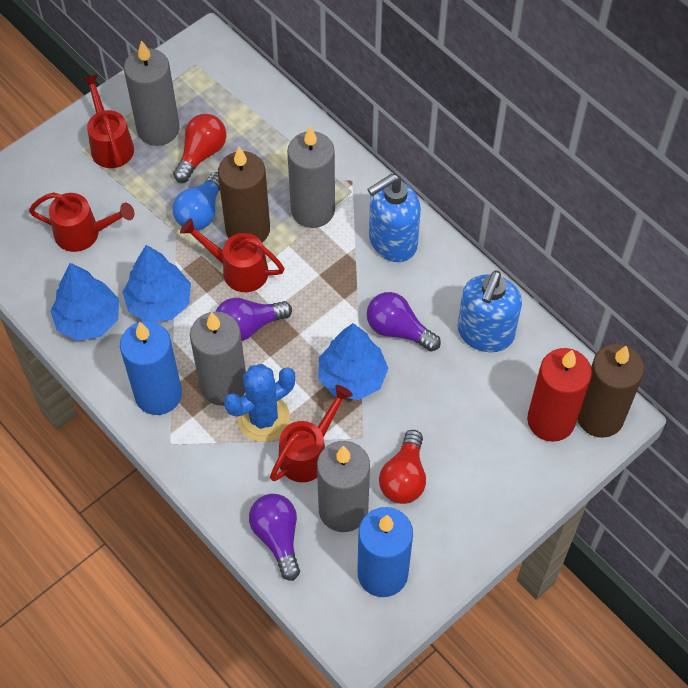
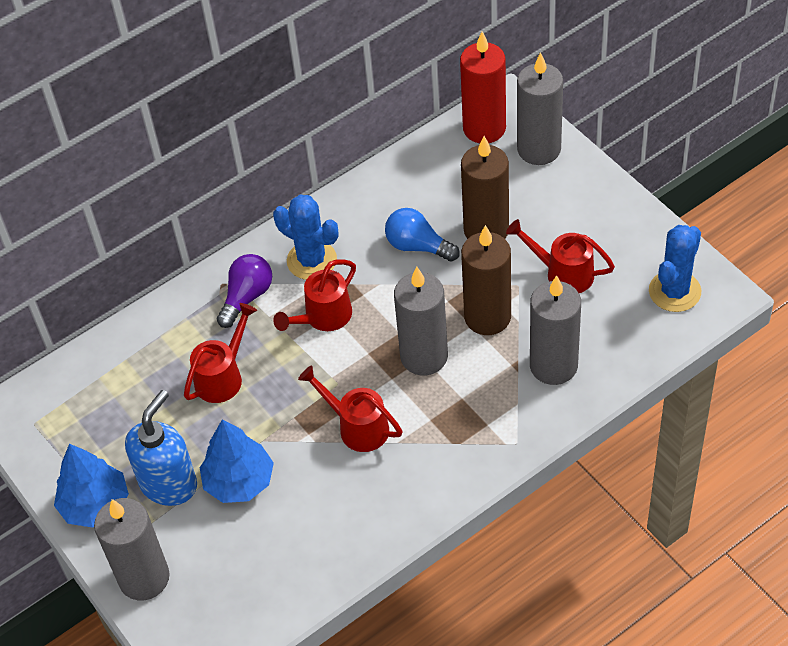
blue cactus: [224,364,295,442] = 1 -> [273,195,338,280] [649,225,701,312] = 2
blue candle: [120,321,182,415] [357,507,413,597] = 2 -> none = 0
blue soap dispenser: [367,174,421,262] [458,271,522,352] = 2 -> [125,390,197,506] = 1
blue tree: [50,263,119,341] [122,245,191,322] [318,323,389,400] = 3 -> [54,444,129,528] [200,419,274,503] = 2
purple light bulb: [216,298,292,341] [249,494,300,581] [367,292,441,351] = 3 -> [217,254,272,328] = 1
red light bulb: [173,114,226,183] [379,430,426,504] = 2 -> none = 0

